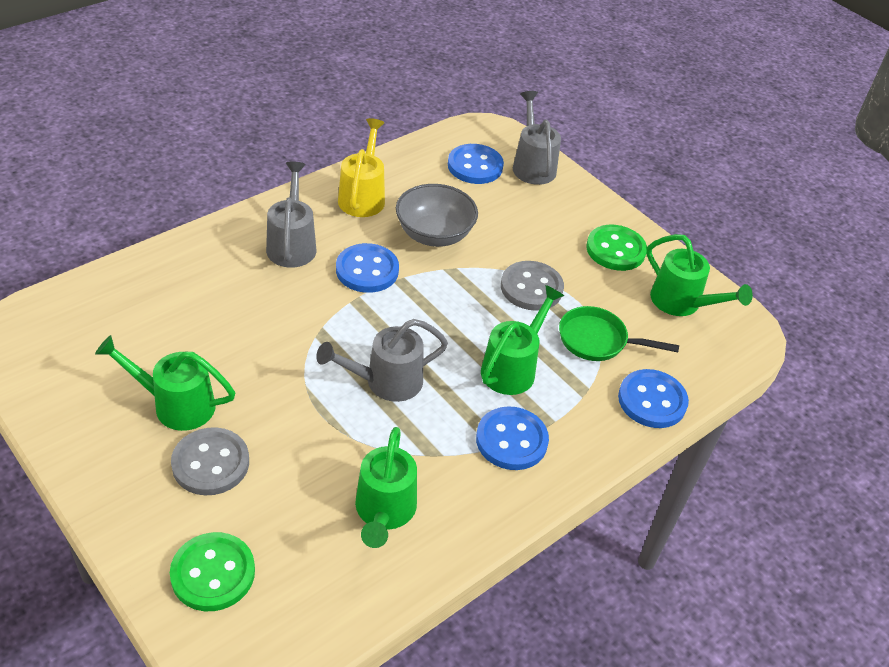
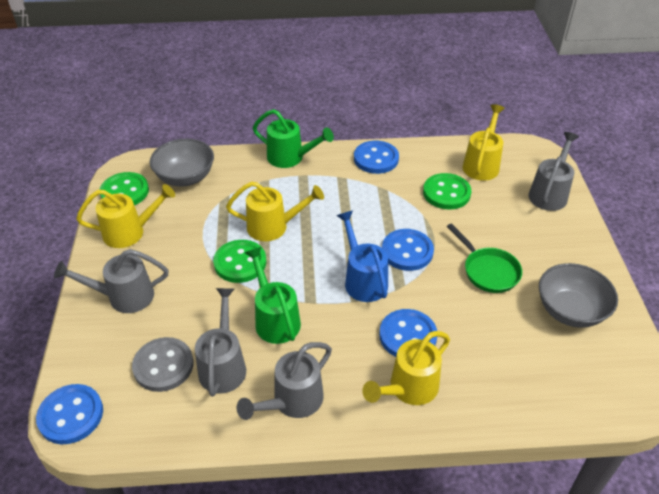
blue watering can: none = 0 -> [337,211,388,302] = 1
green button: [170,532,255,611] [586,225,647,271] = 2 -> [100,172,149,205] [213,240,266,283] [423,173,471,210] = 3
green watering can: [95,335,235,431] [355,427,417,548] [481,285,564,395] [646,234,753,316] = 4 -> [244,247,301,344] [253,109,334,168] = 2
grey bowl: [396,184,478,247] = 1 -> [150,139,214,187] [539,263,618,328] = 2
grey button: [171,427,249,495] [501,261,564,311] = 2 -> [132,337,193,392] = 1
grey watering can: [266,161,317,268] [316,319,448,402] [513,91,561,185] = 3 -> [54,249,168,313] [195,288,246,397] [236,342,332,420] [529,132,579,211] = 4
yellow watering can: [338,118,385,217] = 1 -> [76,184,175,248] [226,182,324,241] [362,331,450,405] [463,104,505,181] = 4

